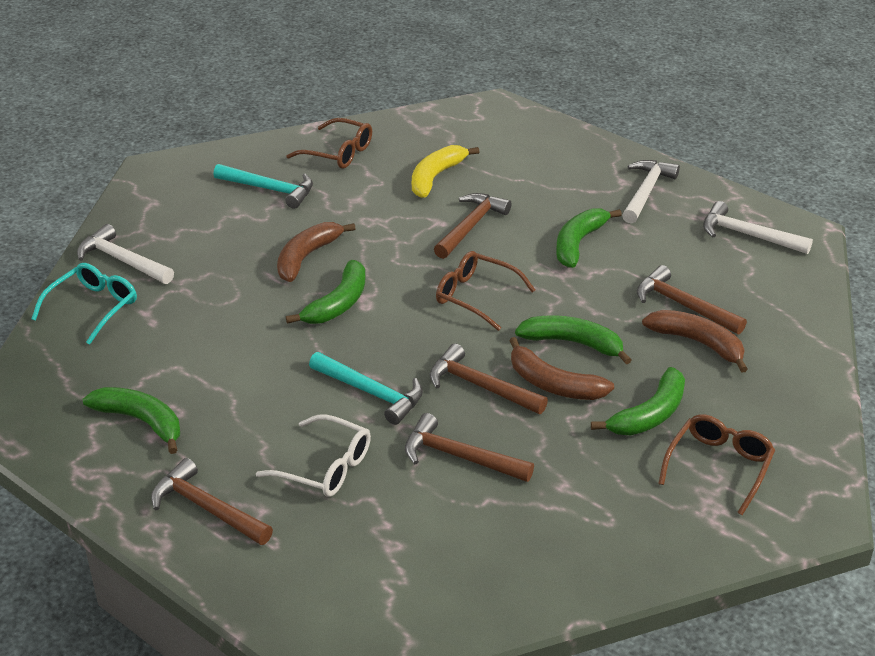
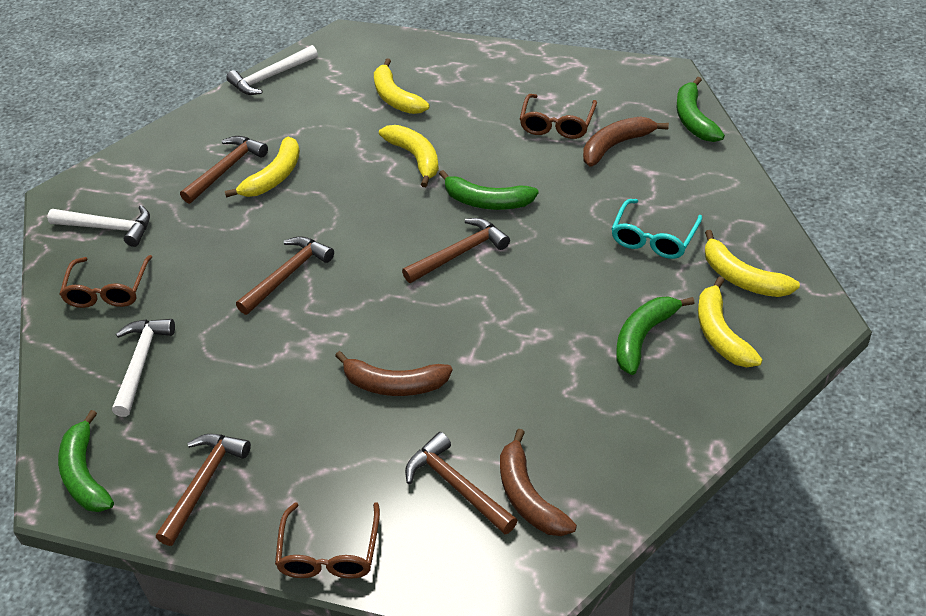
green banana: [83,387,180,454] [286,260,365,324] [515,315,631,364] [556,208,622,268] [591,367,685,435] = 5 -> [58,410,114,512] [439,170,539,210] [616,296,694,375] [677,77,725,142] = 4
turquoise hammer: [213,164,313,209] [309,352,423,425] = 2 -> none = 0
white glasses: [256,414,371,497] = 1 -> none = 0
yellow banana: [412,145,479,198] = 1 -> [225,137,300,198] [374,58,430,114] [379,125,439,187] [698,276,762,367] [705,230,800,297] = 5

